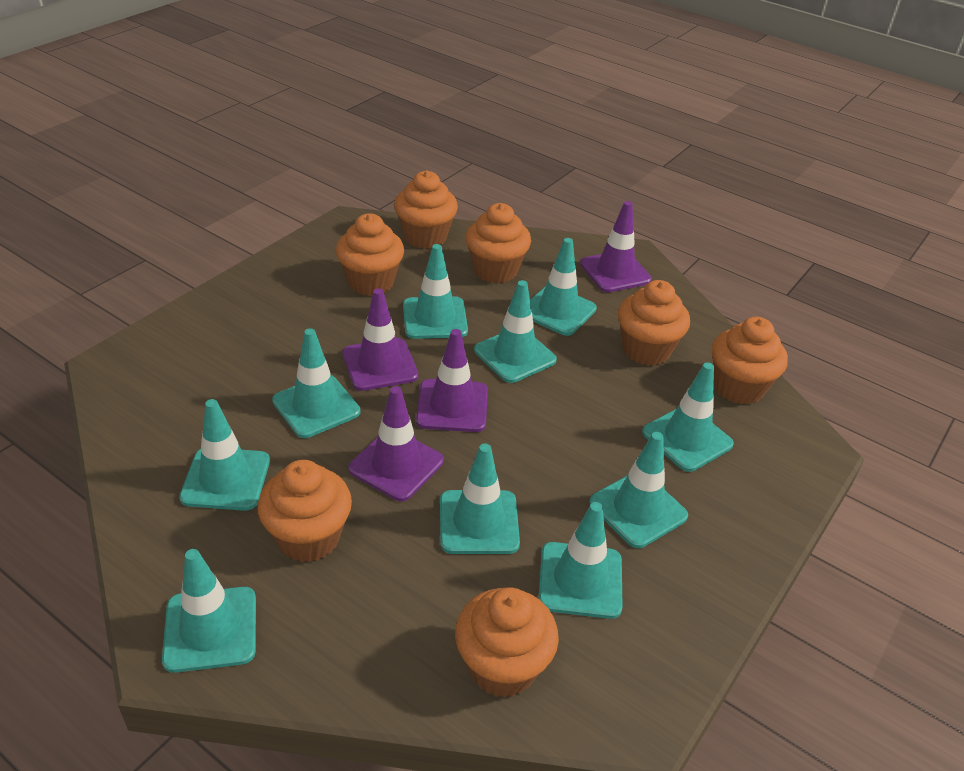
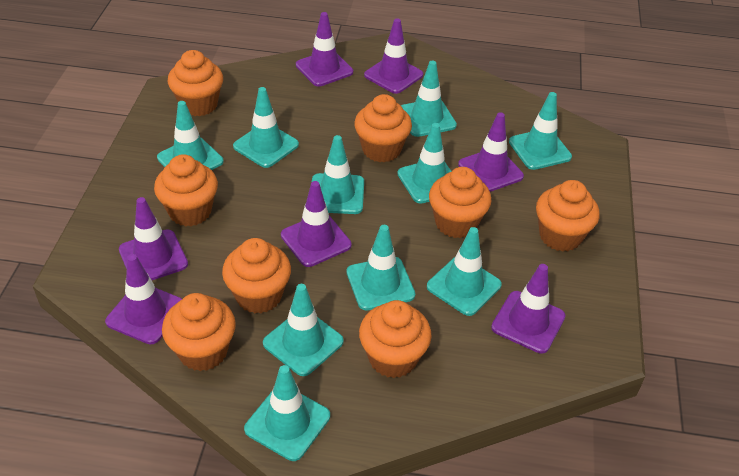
orange cupcake: [257,460,352,562] [336,213,404,296] [394,171,458,249] [455,587,559,698] [465,203,531,283] [618,280,690,366] [712,317,788,405] = 7 -> [154,154,218,227] [162,293,236,371] [168,50,223,116] [222,238,291,313] [354,94,412,163] [359,300,432,378] [429,167,492,238] [536,180,599,252] = 8
purple traffic cone: [343,288,418,391] [348,386,444,501] [416,329,488,432] [580,201,652,292] = 4 -> [105,254,182,344] [119,197,188,280] [281,181,352,267] [296,12,353,87] [364,19,423,94] [458,112,524,192] [491,264,566,354] = 7

